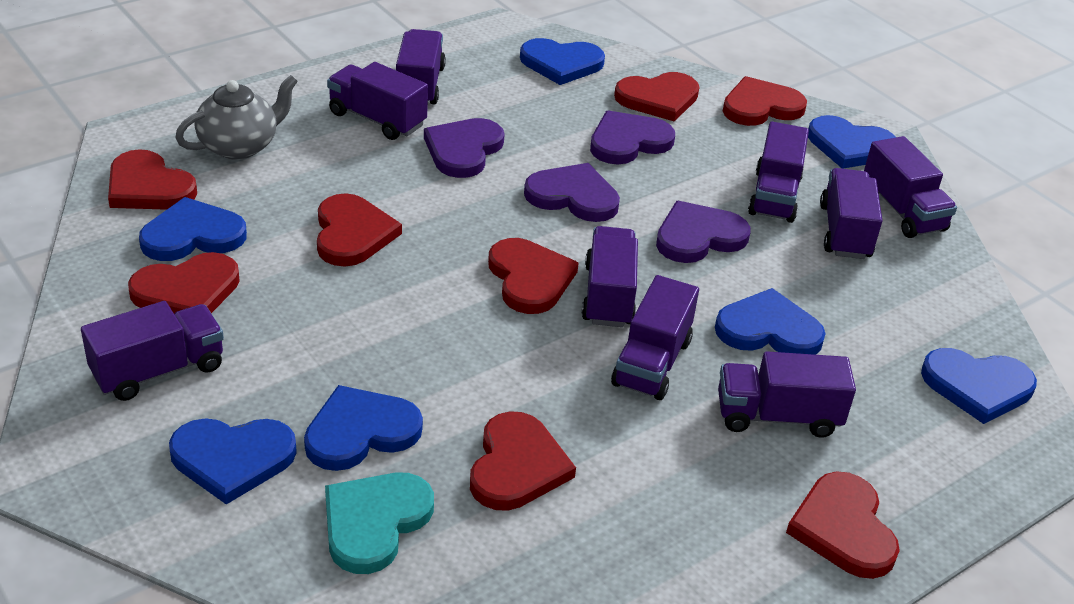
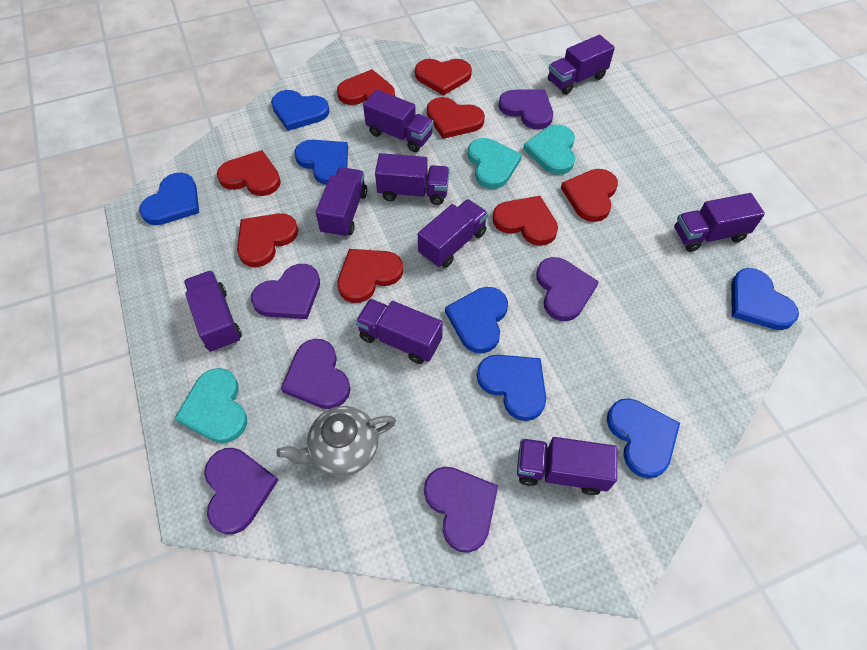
purple heart: [424,118,505,178] [524,163,620,222] [590,111,675,164] [656,201,750,263] = 4 -> [204,448,278,534] [251,264,320,319] [281,339,351,409] [424,467,498,553] [499,89,553,129] [536,257,599,321] = 6
turquoise heart: [325,473,434,574] = 1 -> [175,368,247,443] [468,138,522,189] [523,125,575,175] = 3

